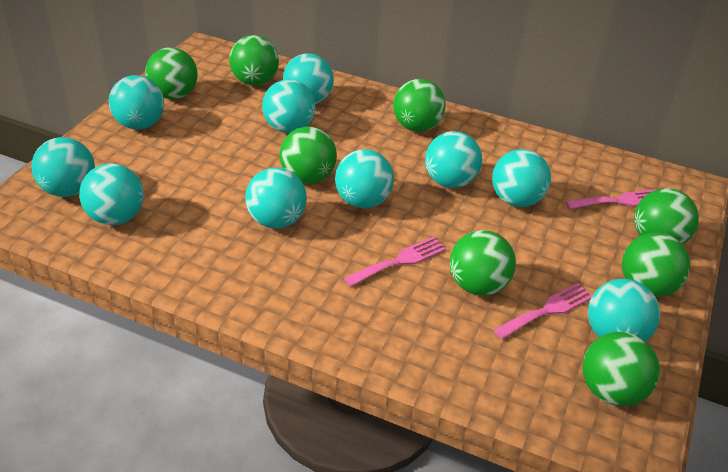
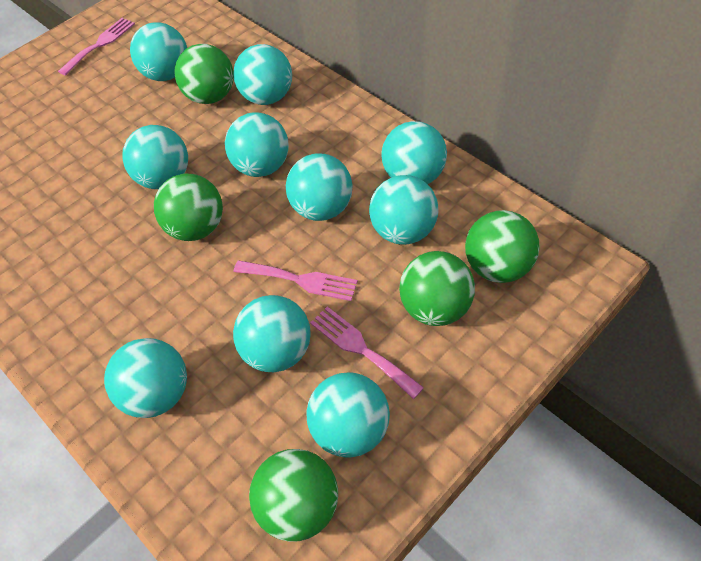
green ball: [145,47,198,99] [229,35,279,85] [279,127,337,184] [393,79,446,132] [450,230,516,296] [583,332,660,406] [622,232,690,297] [634,188,699,244] = 8 -> [154,174,223,241] [175,44,234,104] [249,449,338,542] [399,251,475,326] [465,210,540,283] = 5

